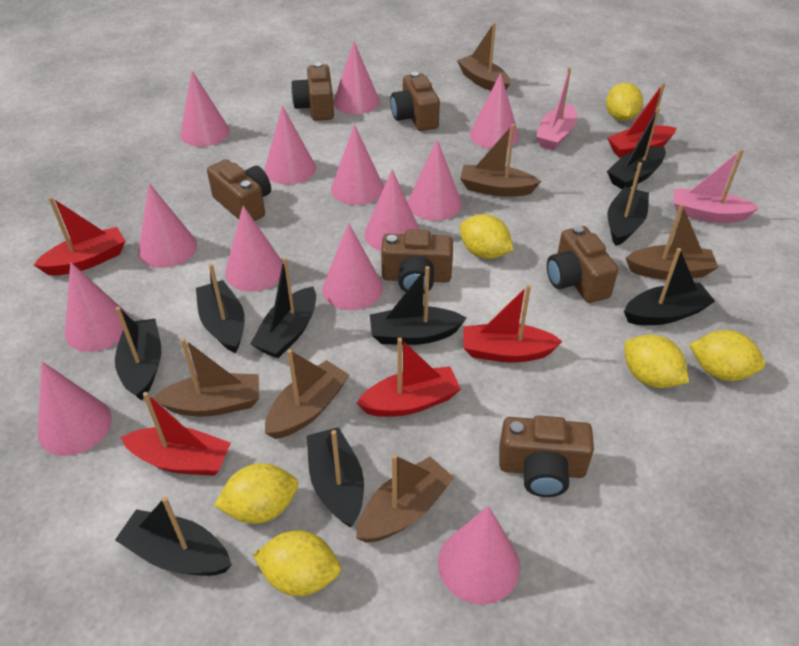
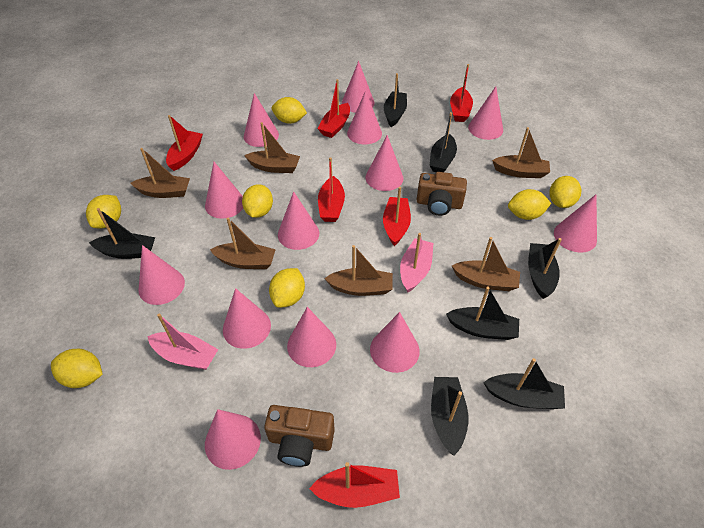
black boat: [115,307,161,400] [115,497,232,576] [196,264,245,353] [250,257,316,358] [307,427,364,528] [370,266,466,345] [607,107,666,189] [608,162,649,246] [624,248,715,325] = 9 -> [89,208,155,259] [384,73,407,127] [430,112,457,172] [431,377,468,456] [446,287,519,340] [483,358,565,409] [528,238,562,299] = 7
brown camera: [207,159,271,221] [291,62,334,121] [381,230,453,294] [390,72,440,131] [499,415,594,497] [547,226,618,303] = 6 -> [264,405,335,467] [417,172,467,216] = 2
red boat: [34,197,125,276] [121,392,231,476] [356,338,461,417] [463,285,562,363] [608,83,676,158] = 5 -> [166,115,203,171] [309,462,400,508] [318,79,350,138] [318,157,345,222] [383,187,411,246] [450,64,473,122] = 6
yellow lemon: [214,463,298,524] [253,530,341,596] [460,214,513,259] [606,82,643,121] [624,334,689,388] [689,330,765,381] = 6 -> [51,349,103,388] [86,195,121,228] [242,184,273,218] [269,268,305,308] [272,97,307,124] [508,189,551,220] [550,176,581,208] = 7

